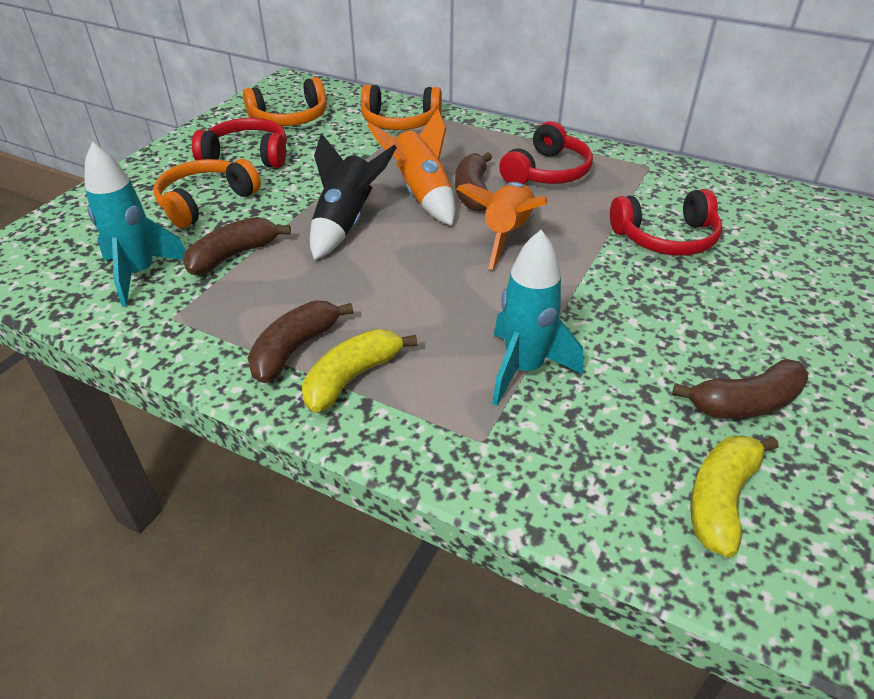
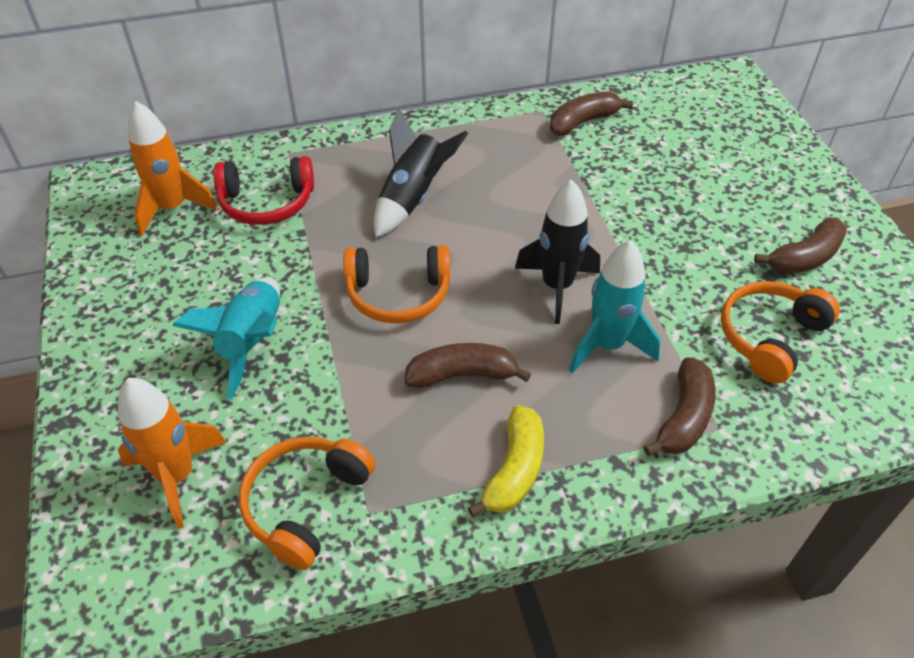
black rocket: [310,133,397,260] = 1 -> [374,109,468,238] [515,180,600,324] = 2
red headphones: [192,118,287,168] [499,121,593,184] [610,189,722,256] = 3 -> [213,156,314,225] = 1
yellow banana: [302,329,417,413] [690,436,779,558] = 2 -> [468,405,544,517] = 1

